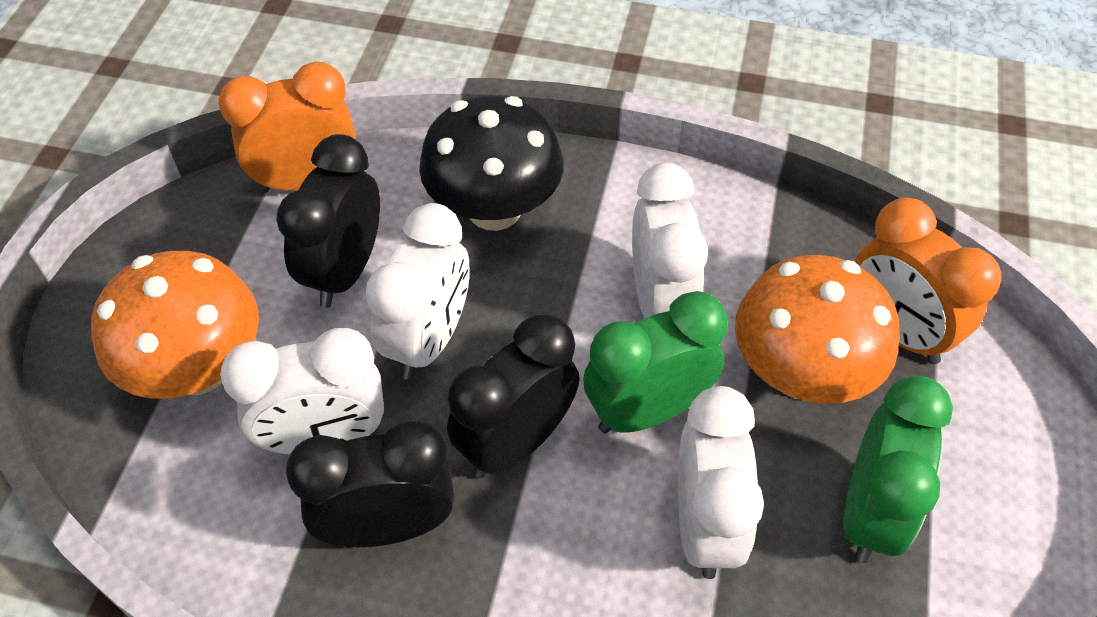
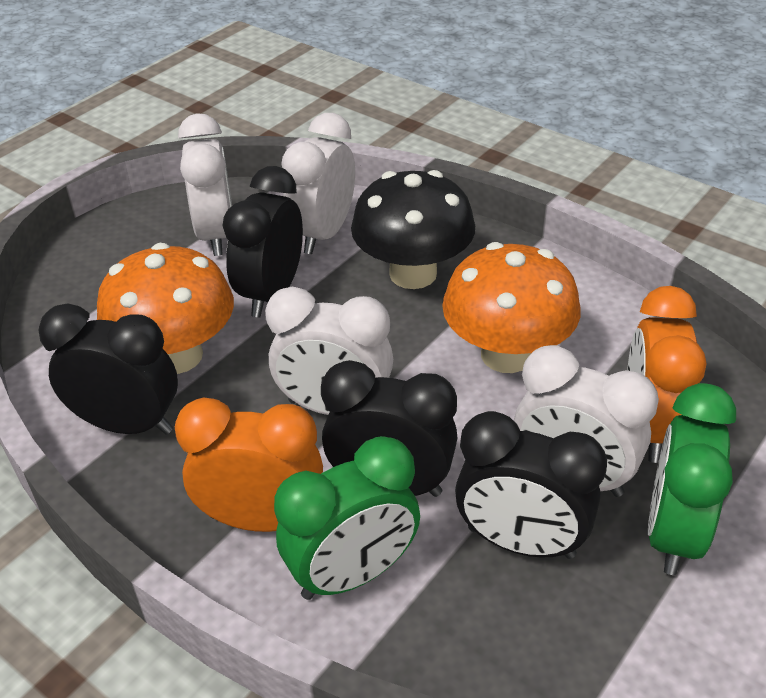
black clock: [276,134,380,308] [286,420,454,547] [447,314,580,478] = 3 -> [38,303,178,434] [223,166,303,317] [321,360,457,497] [455,411,607,559] = 4

